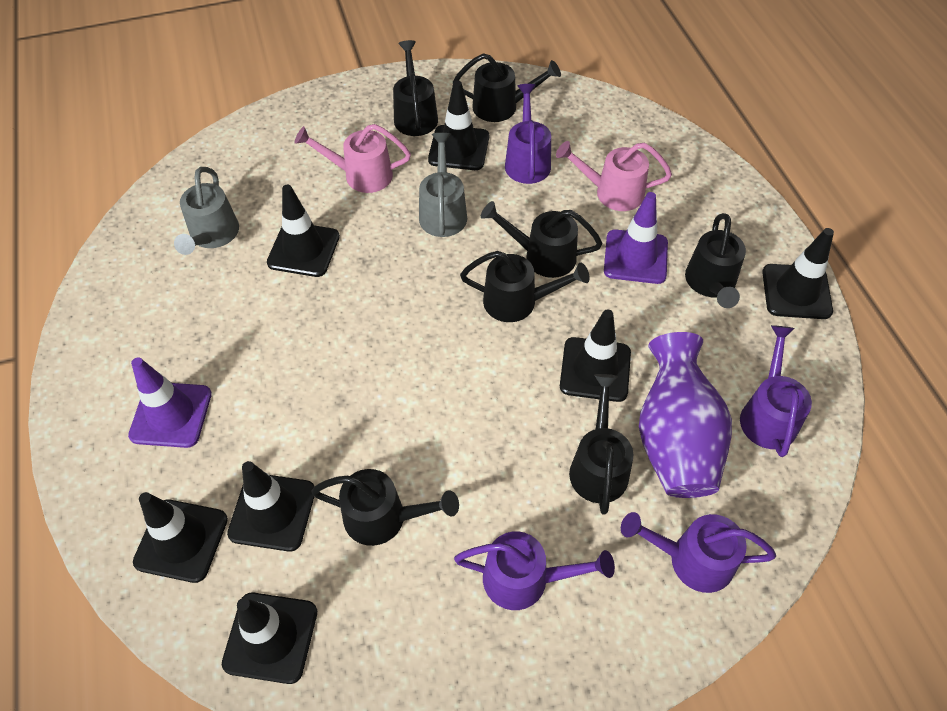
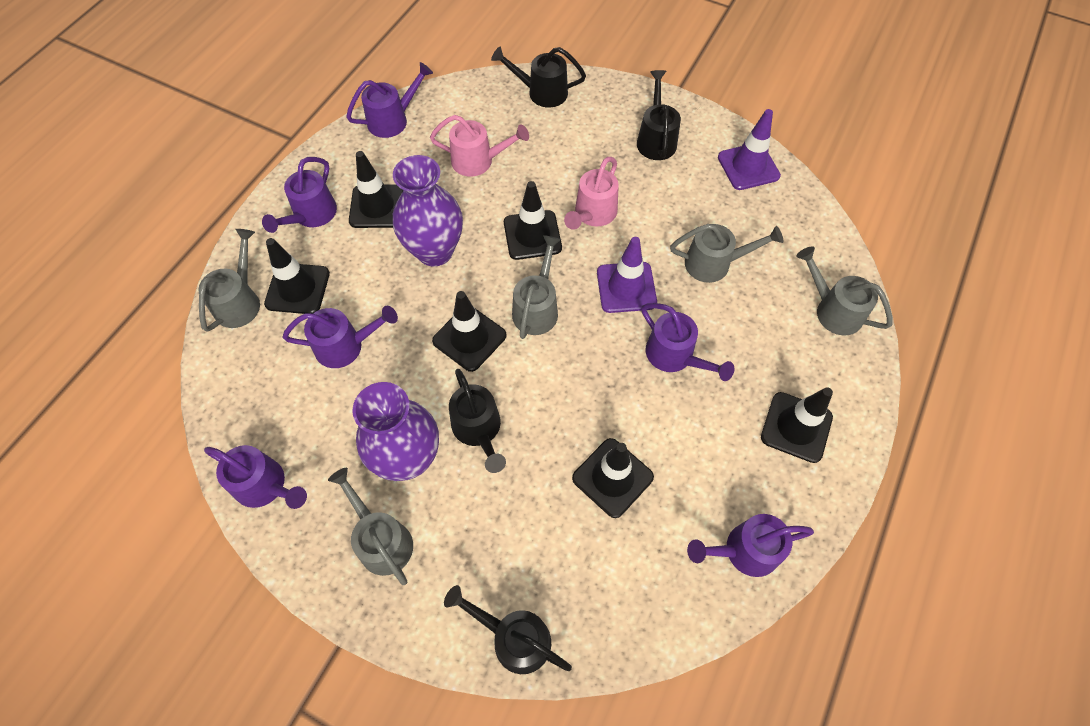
black traffic cone: [133,492,228,583] [222,593,317,684] [227,461,315,552] [267,185,340,277] [428,80,489,170] [560,309,631,402] [762,228,834,319] = 7 -> [264,238,330,314] [349,151,403,228] [432,291,506,372] [504,181,562,260] [572,438,654,518] [761,387,833,463] = 6
black watering can: [311,469,459,546] [393,40,438,136] [453,53,561,122] [460,251,590,322] [481,201,602,278] [569,374,633,514] [685,213,746,308] = 7 -> [444,585,572,674] [449,369,506,473] [491,47,586,108] [637,70,681,160] = 4
grey watering can: [174,167,239,255] [419,133,467,237] = 2 -> [198,229,260,332] [328,468,413,585] [512,235,561,339] [670,224,783,283] [796,246,893,335] = 5
purple vase: [639,332,732,498] = 1 -> [353,382,439,481] [393,155,463,267] = 2
purple watering can: [454,531,615,610] [505,84,551,184] [621,512,776,593] [740,325,812,457] = 4 -> [204,445,307,509] [262,157,337,233] [283,306,398,368] [346,62,433,138] [641,303,734,381] [687,514,814,577] = 6

